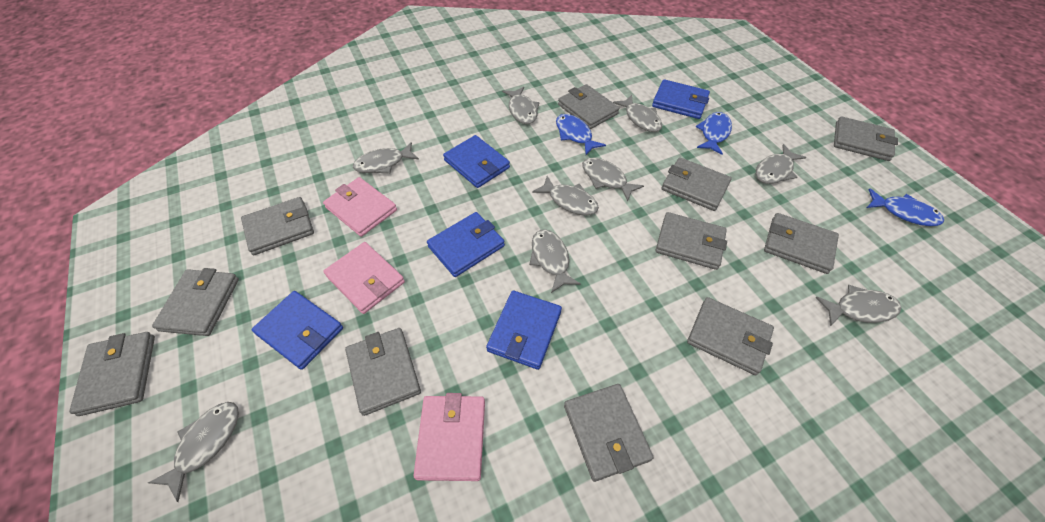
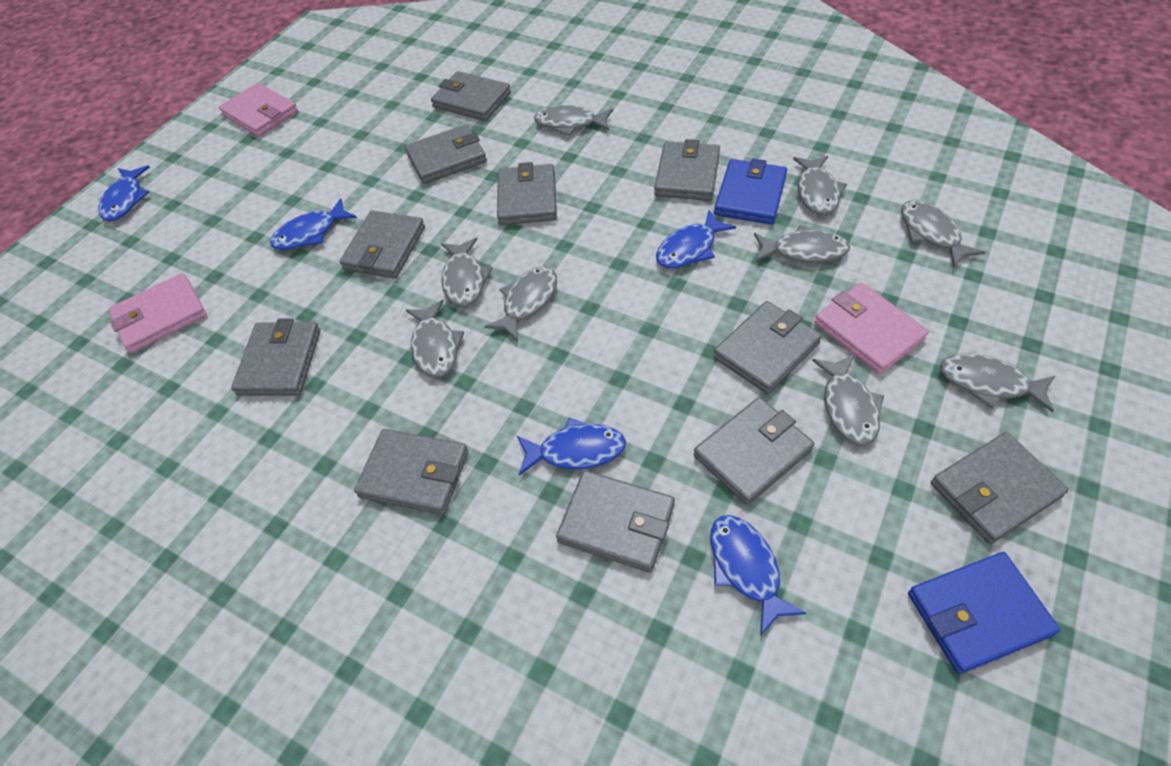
blue fish: [556,114,606,155] [696,112,732,155] [867,188,944,226] = 3 -> [98,165,150,221] [270,198,357,250] [517,418,626,475] [656,210,736,268] [710,515,806,635] = 5
blue wallet: [252,291,343,370] [427,212,505,277] [443,135,510,188] [486,290,562,370] [652,79,710,119] = 5 -> [714,158,787,225] [908,552,1060,674] = 2

